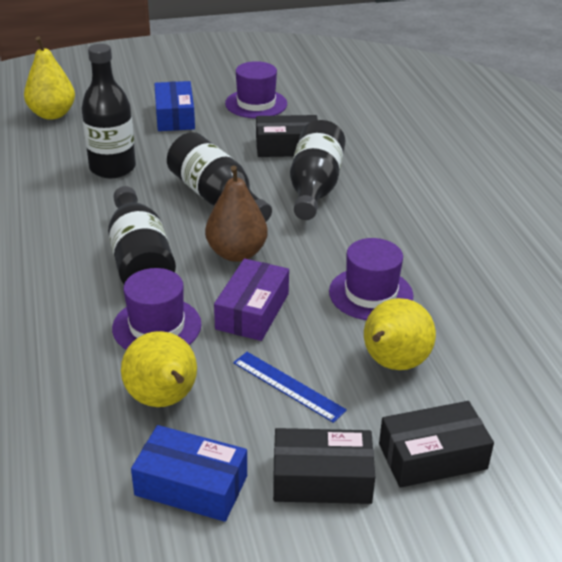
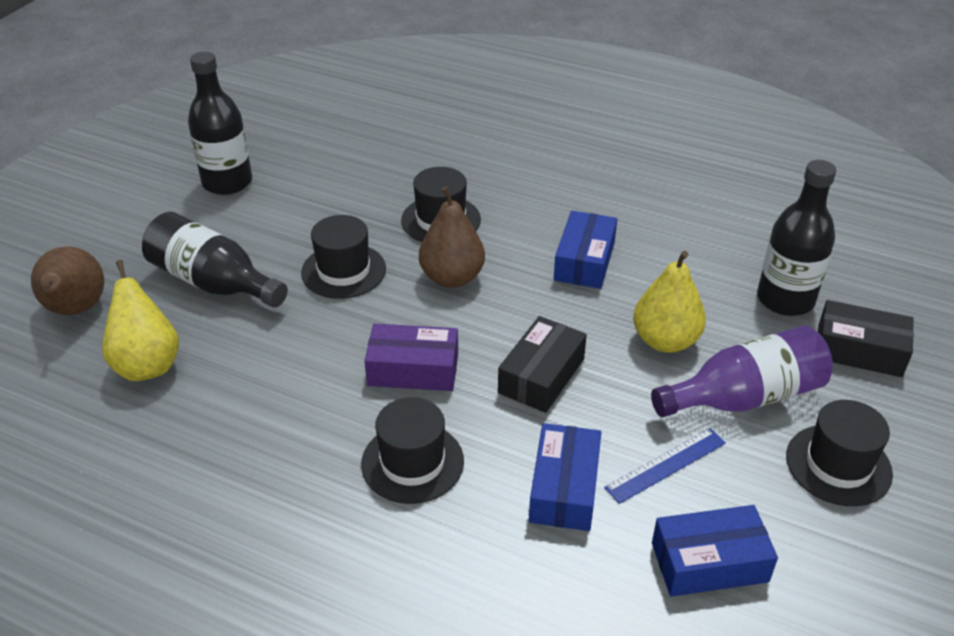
black bottle: [81,44,136,178] [108,186,176,284] [167,132,272,222] [290,120,345,220] = 4 -> [142,212,288,308] [188,51,252,195] [757,160,836,316] = 3
black box: [256,115,318,157] [273,428,375,504] [379,401,494,488] = 3 -> [498,316,587,413] [818,300,914,377] = 2
black hat: none = 0 -> [301,215,386,299] [361,397,464,504] [401,167,481,242] [786,400,893,506] = 4
blue box: [131,425,247,522] [154,81,195,131] = 2 -> [529,423,601,531] [554,211,617,289] [652,505,778,597] = 3
brown pear: [205,165,268,262] = 1 -> [31,246,104,315] [419,186,485,288] = 2
purple bottle: none = 0 -> [651,326,833,417] = 1
purple hat: [112,268,202,350] [225,61,287,118] [329,238,413,320] = 3 -> none = 0
yellow pear: [24,37,75,120] [121,331,197,407] [364,298,436,370] = 3 -> [102,260,179,381] [633,251,706,353] = 2

